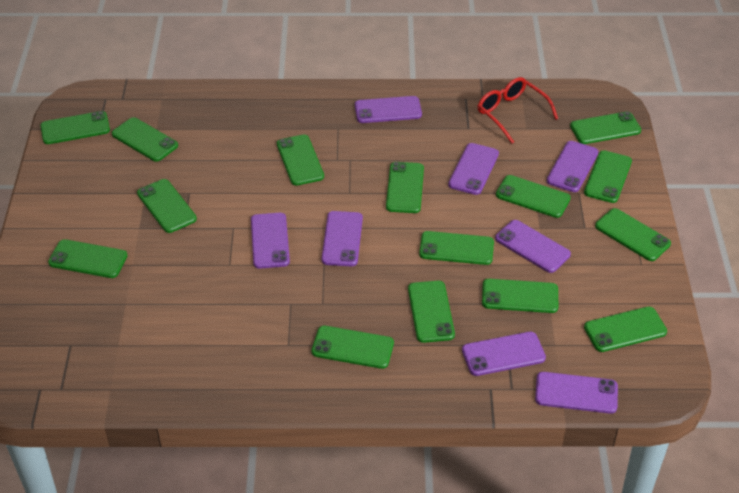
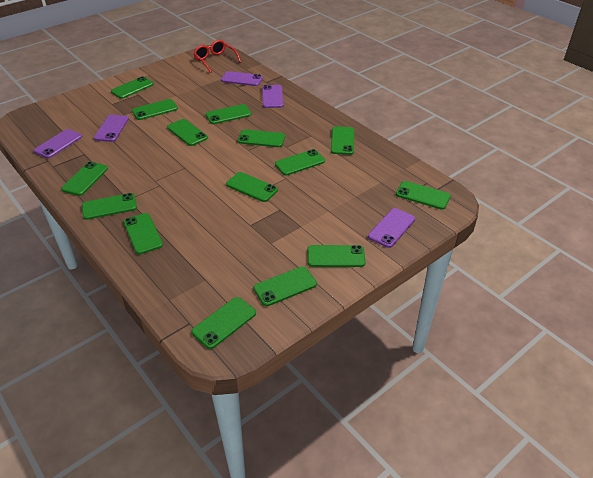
purple phone: [251,213,290,269] [321,211,363,266] [355,96,422,123] [448,143,499,195] [462,332,546,376] [495,220,571,273] [535,372,618,414] [547,141,599,192] = 8 -> [34,129,82,158] [94,115,129,142] [221,71,263,86] [262,85,284,108] [368,208,415,248] = 5

